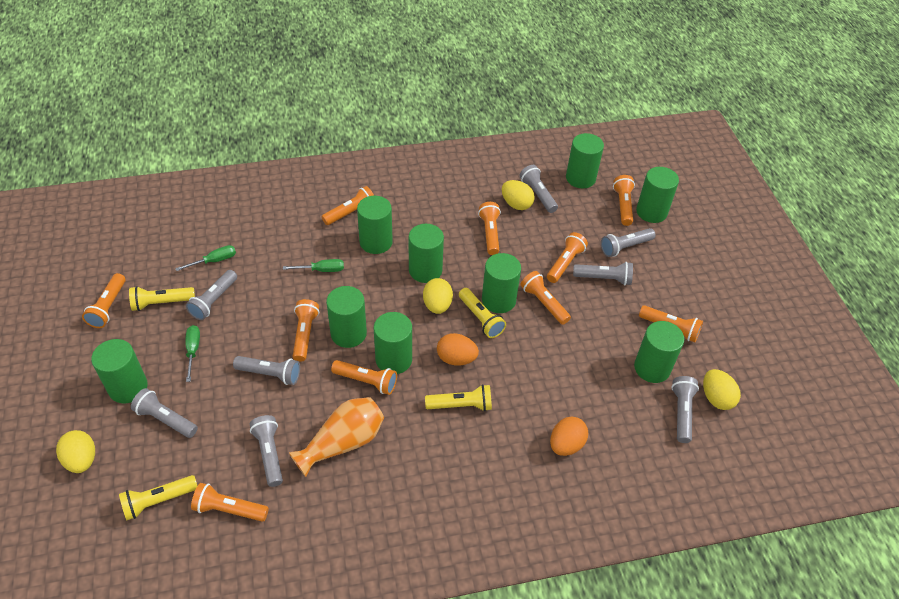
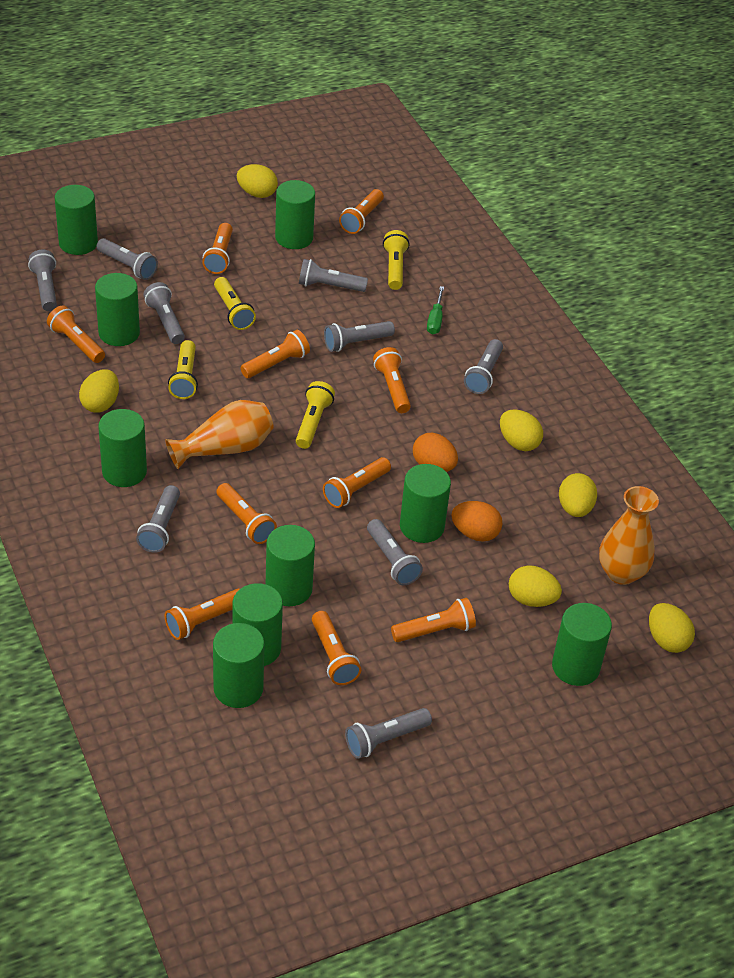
green screwdriver: [175,245,236,271] [185,325,200,382] [283,259,344,272] = 3 -> [427,286,444,335] = 1
grey flashlight: [131,388,198,438] [186,270,237,320] [233,356,300,385] [250,415,283,487] [520,165,558,213] [573,262,633,285] [601,228,655,257] [671,376,699,443] = 8 -> [28,250,57,311] [97,238,158,280] [136,485,180,553] [143,282,185,344] [299,259,368,292] [324,321,395,352] [345,708,432,759] [367,519,423,585] [464,339,503,394] = 9
orange vase: [289,397,384,477] = 1 -> [165,400,274,469] [599,486,659,585] = 2
yellow egg: [56,430,95,473] [423,278,453,314] [502,180,535,210] [703,369,741,410] = 4 -> [79,369,119,412] [237,164,278,198] [500,409,543,451] [509,565,562,607] [559,473,597,517] [649,603,695,653] = 6

